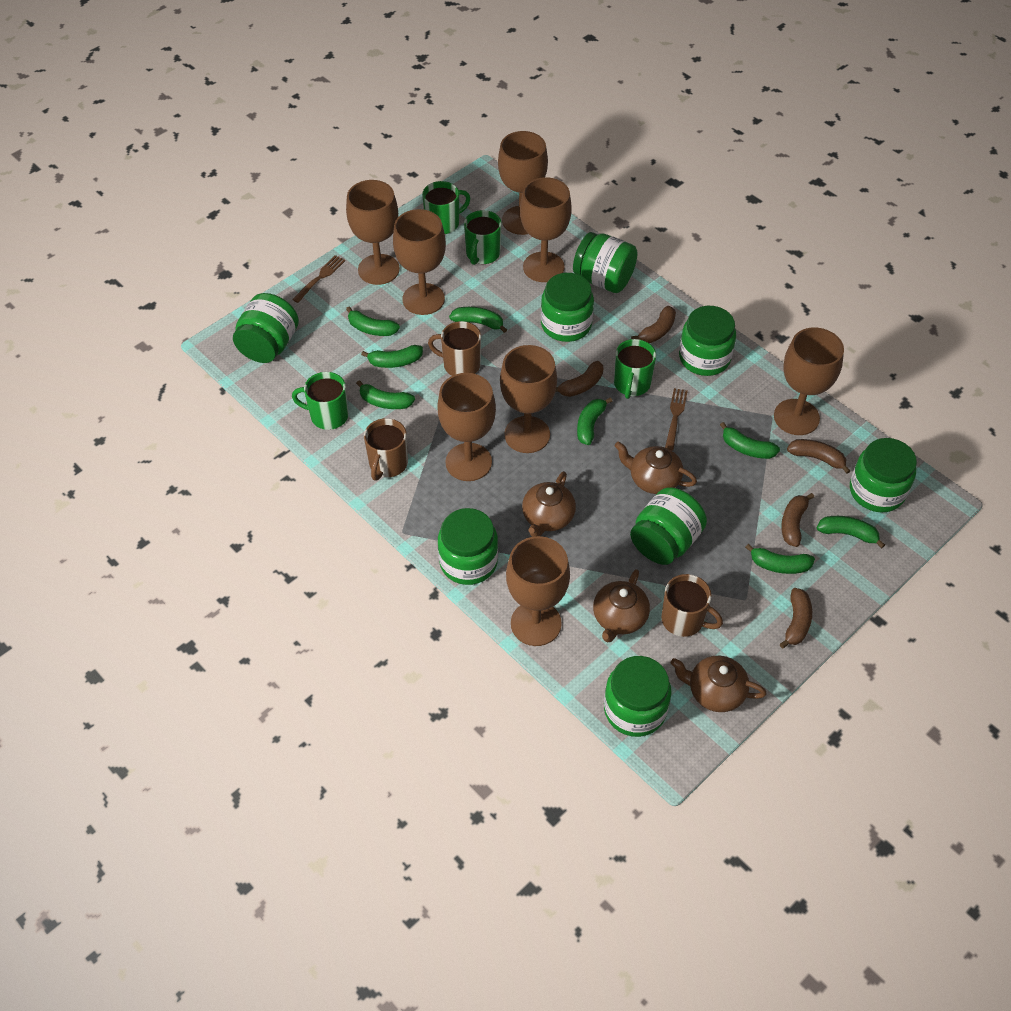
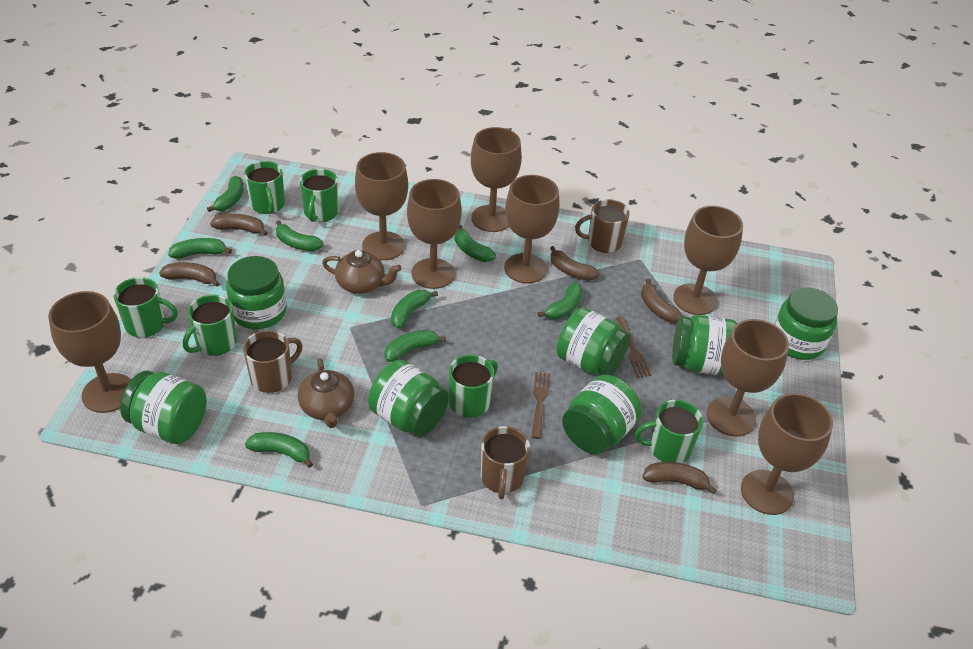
brown teapot: [522,471,576,537] [593,569,650,642] [615,441,697,494] [671,656,767,712] = 4 -> [298,358,354,428] [322,250,402,294] = 2
green jar: [233,293,299,363] [438,508,498,585] [541,273,594,342] [573,232,637,293] [604,656,672,737] [630,487,707,565] [679,306,736,376] [850,438,917,512] = 8 -> [120,371,207,444] [226,256,287,329] [368,360,449,437] [556,307,630,375] [562,375,642,454] [672,315,737,376] [774,287,838,360] = 7
green mug: [292,372,349,430] [422,181,470,234] [464,210,501,265] [614,339,656,399] = 4 -> [113,277,178,338] [183,295,237,356] [244,161,285,214] [300,169,339,222] [449,355,498,418] [635,400,703,463] = 6

